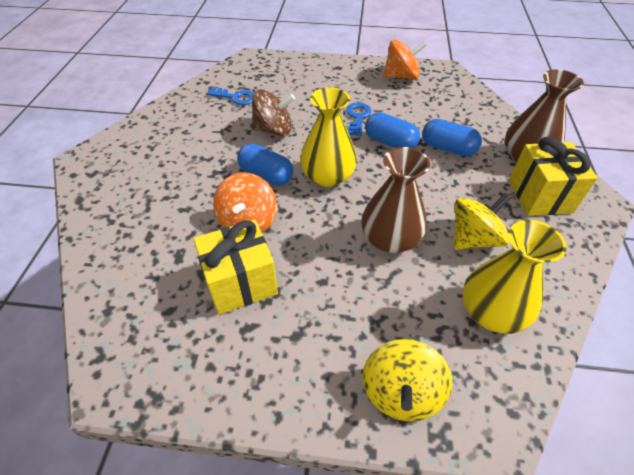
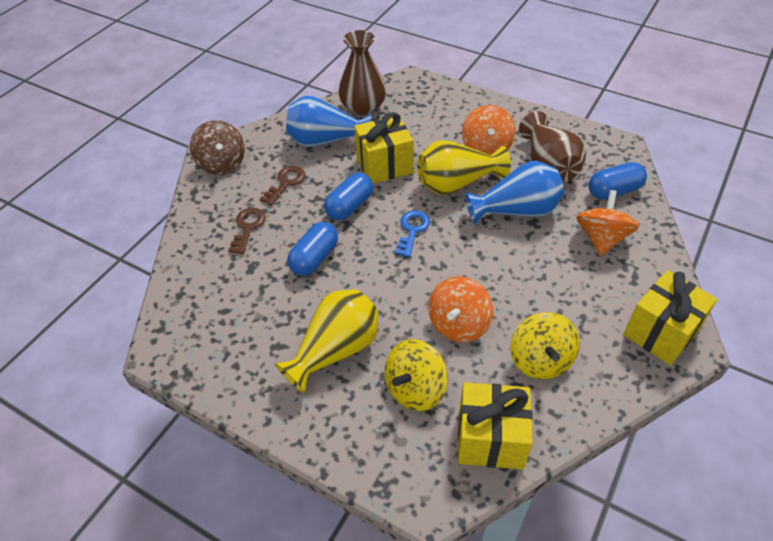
blue key: [207,87,254,105] [346,102,371,136] = 2 -> [395,210,430,257] = 1
blue vase: none = 0 -> [286,96,371,147] [465,161,564,225] = 2
brown key: none = 0 -> [228,208,266,254] [260,166,305,206] = 2
orange spinning top: [213,172,277,233] [383,40,427,80] = 2 -> [428,277,493,343] [462,105,515,155] [577,190,639,256] = 3
yellow gift: [194,220,278,315] [509,137,598,216] = 2 -> [354,112,414,184] [458,382,533,470] [623,270,718,365] = 3

